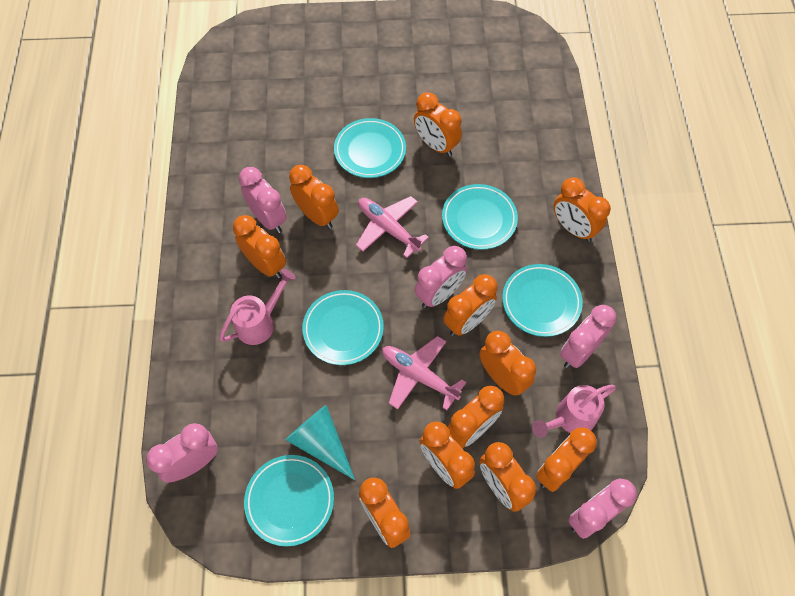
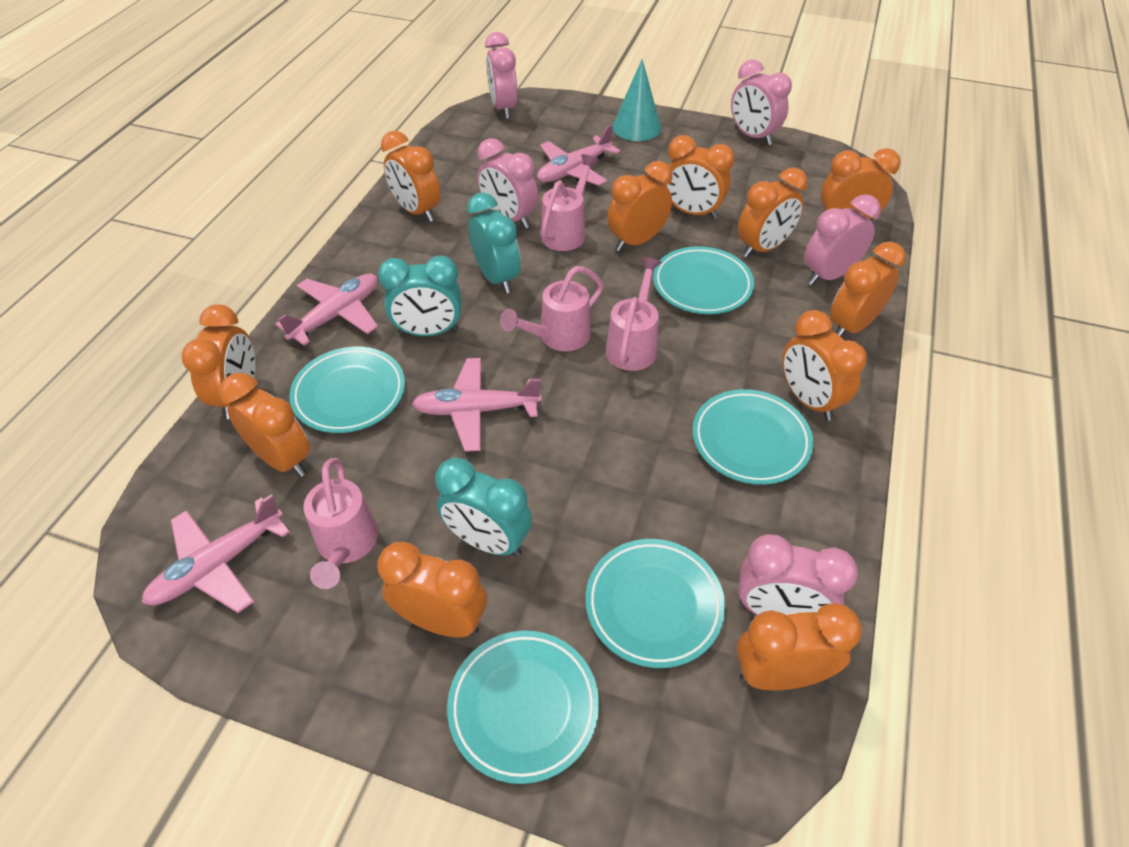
pink plane: [356,196,429,258] [382,336,466,410] = 2 -> [142,494,290,613] [275,273,378,345] [412,358,542,452] [537,125,620,186] = 4
pink watering can: [219,269,296,345] [532,385,616,438] = 2 -> [303,458,378,589] [500,266,604,351] [541,154,599,251] [606,257,661,371] = 4
turquoise clock: none = 0 -> [378,255,461,336] [435,457,532,557] [467,193,521,293] = 3

